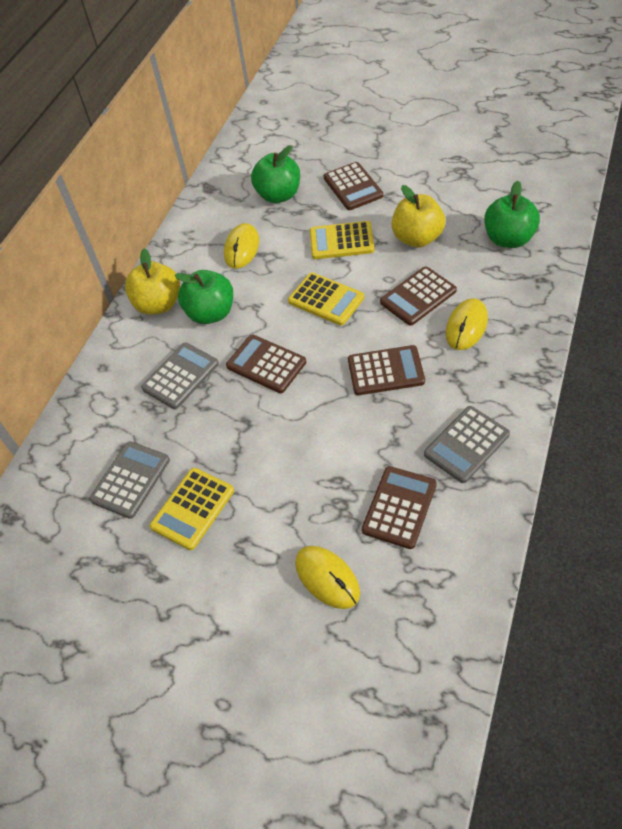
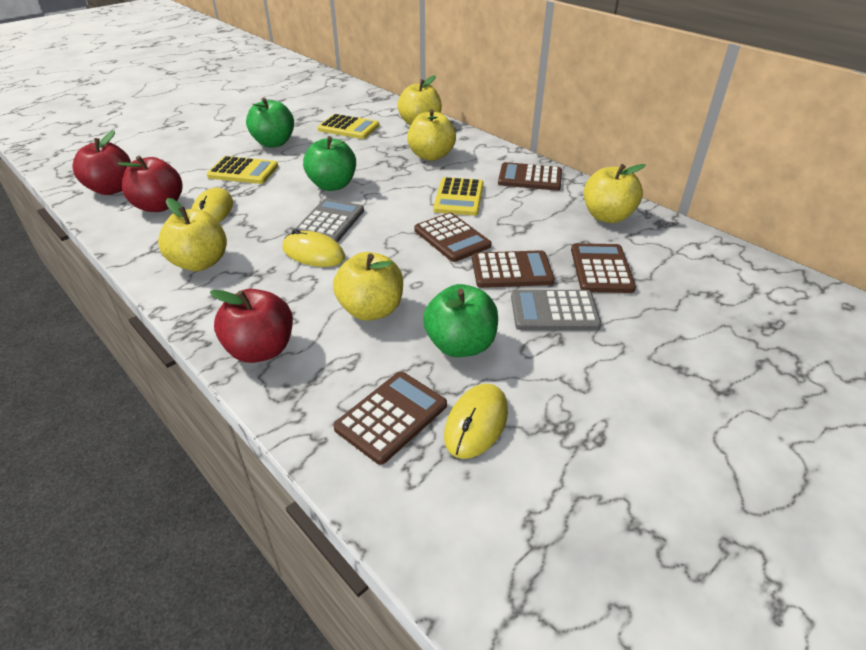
grey calculator: [89,441,170,519] [141,343,219,409] [424,406,510,483] = 3 -> [295,198,364,243] [511,290,601,330] = 2
red apple: none = 0 -> [72,131,131,195] [118,156,183,212] [210,289,293,363] = 3
yellow apple: [125,248,180,315] [392,185,445,247] = 2 -> [158,198,227,271] [333,252,403,321] [397,75,442,126] [407,109,456,161] [584,164,646,223] = 5

